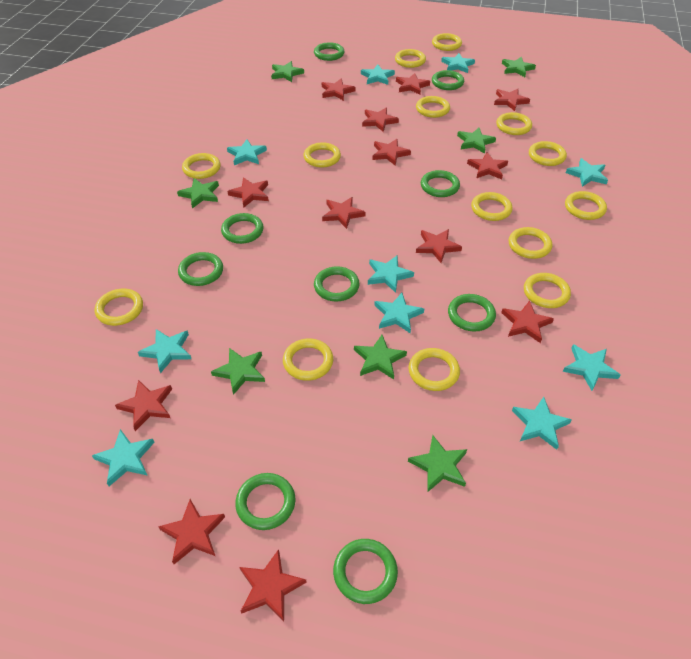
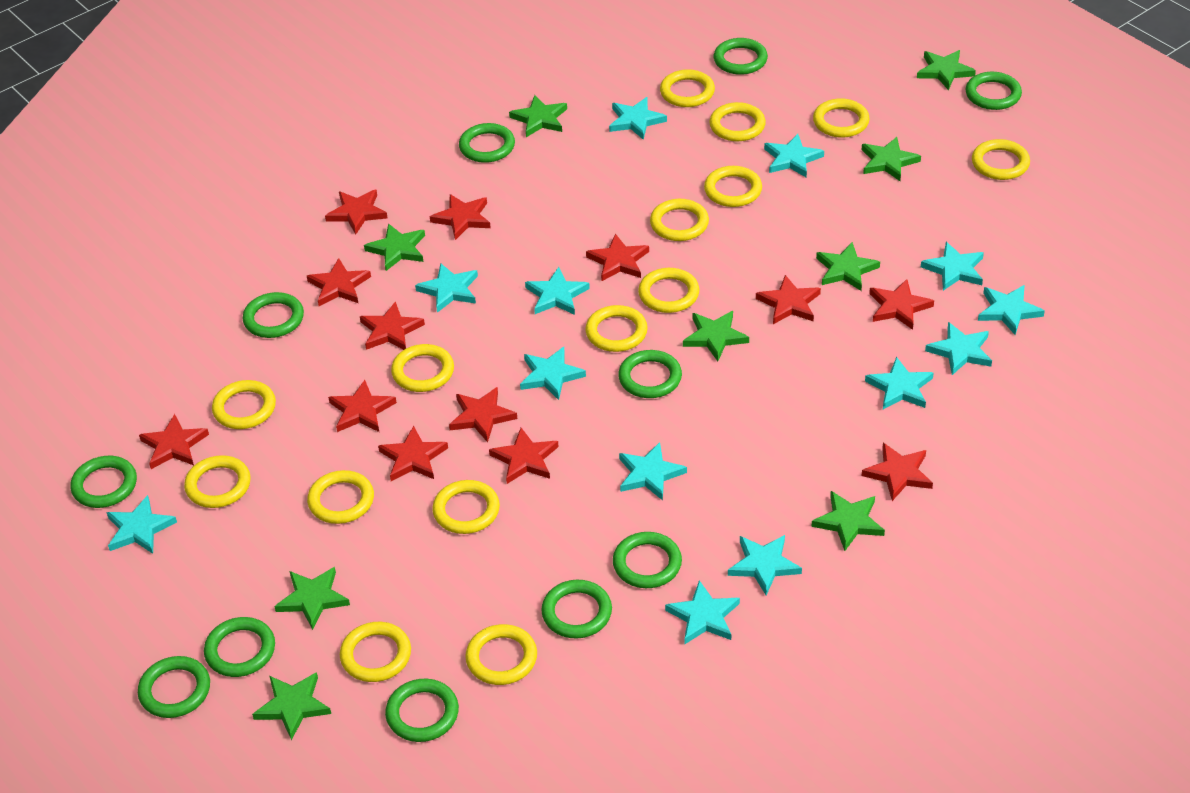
green ring: [178,252,223,286] [221,213,263,244] [235,473,296,530] [314,42,344,61] [314,266,360,302] [333,539,398,604] [421,170,460,197] [432,70,464,90] [448,294,496,332] = 9 -> [70,456,137,508] [138,656,210,718] [204,617,275,677] [242,292,304,338] [385,679,459,742] [459,123,515,163] [541,580,612,638] [613,532,682,588] [618,350,682,398] [714,38,768,75] [966,72,1022,110] = 11
green star: [177,178,219,208] [211,348,265,395] [271,61,304,82] [354,335,407,379] [408,435,467,492] [457,128,496,154] [502,57,536,77] = 7 -> [252,672,331,740] [274,567,350,630] [364,223,425,271] [509,95,567,137] [683,311,749,361] [812,491,885,551] [816,242,880,291] [862,137,921,181] [917,50,976,90] = 9
turquoise star: [92,429,155,486] [138,329,191,373] [227,139,267,165] [361,65,395,85] [368,256,414,293] [374,293,424,333] [441,53,475,73] [512,397,572,450] [563,344,620,391] [566,158,608,187] = 10 -> [106,495,177,554] [415,263,478,313] [520,347,586,400] [525,267,590,315] [609,97,667,140] [619,442,687,500] [665,580,740,644] [728,535,802,595] [764,134,824,178] [865,357,934,409] [921,242,984,291] [925,322,992,375] [978,285,1045,335] = 13
yellow ring: [95,289,143,326] [182,153,221,179] [283,338,333,381] [303,142,341,168] [395,49,426,68] [409,348,460,391] [416,96,450,118] [432,33,462,51] [471,192,513,221] [496,112,532,135] [509,227,552,259] [524,273,571,308] [529,141,567,166] [565,191,607,220] = 14 -> [184,455,251,508] [212,380,276,429] [307,470,374,524] [340,622,411,682] [391,344,454,392] [432,480,500,534] [465,624,537,685] [585,305,648,352] [638,268,699,313] [650,199,709,241] [660,69,715,107] [704,166,762,207] [709,102,766,141] [813,98,870,138] [972,139,1030,180] = 15

